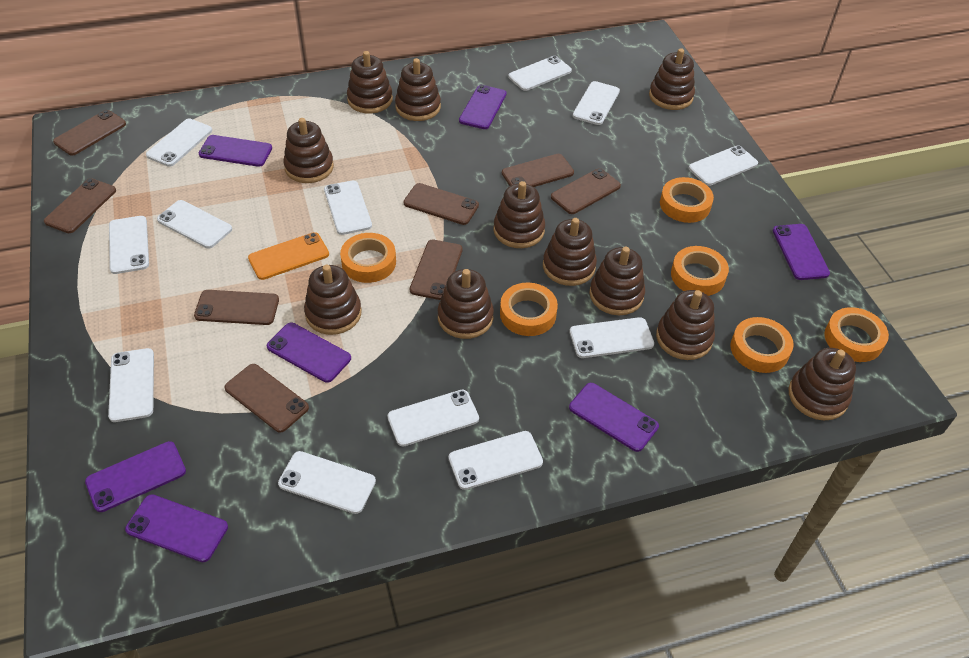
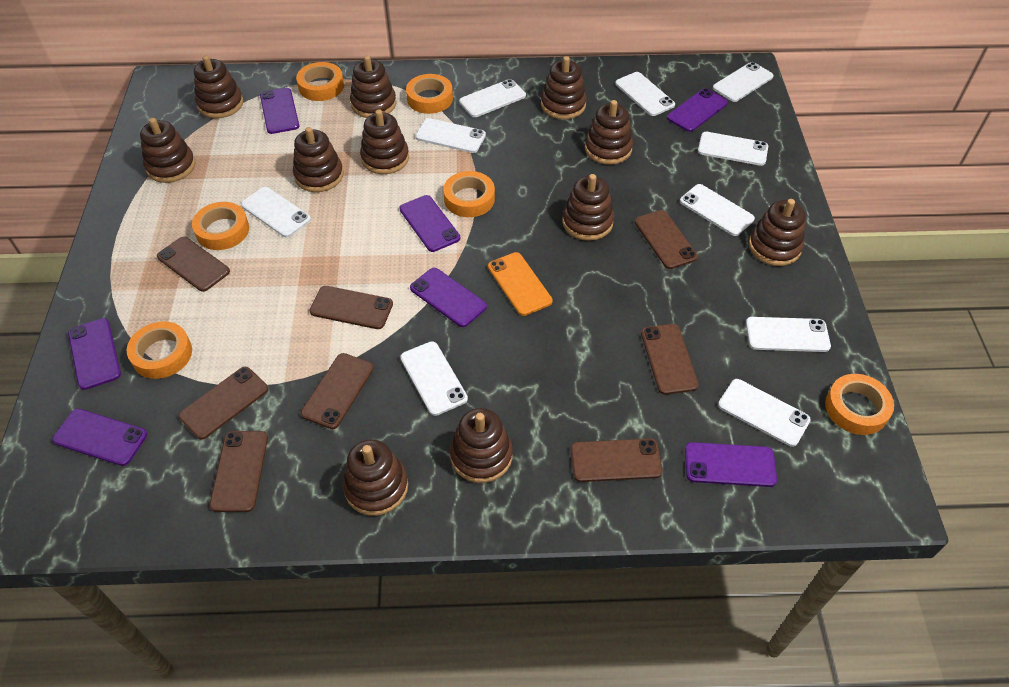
white phone: [108,348,154,422] [109,216,149,274] [146,118,212,167] [157,200,232,248] [278,451,376,514] [324,180,372,235] [387,389,479,446] [449,431,543,490] [508,56,572,91] [570,317,654,358] [573,81,620,125] [689,145,758,186] = 12 -> [241,187,311,237] [400,341,468,416] [415,118,486,153] [459,79,526,117] [615,72,675,116] [680,184,755,236] [698,132,768,166] [713,62,774,102] [718,379,811,447] [746,317,831,352] = 10

